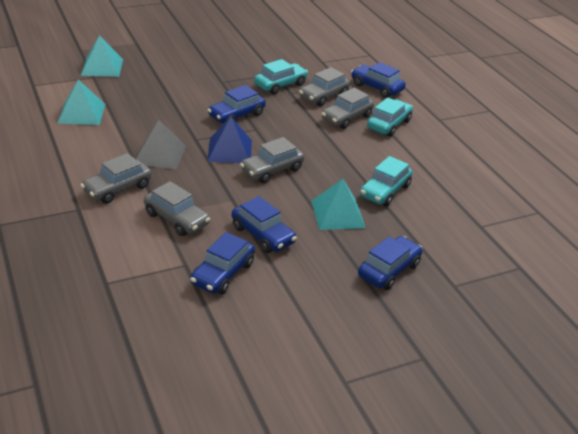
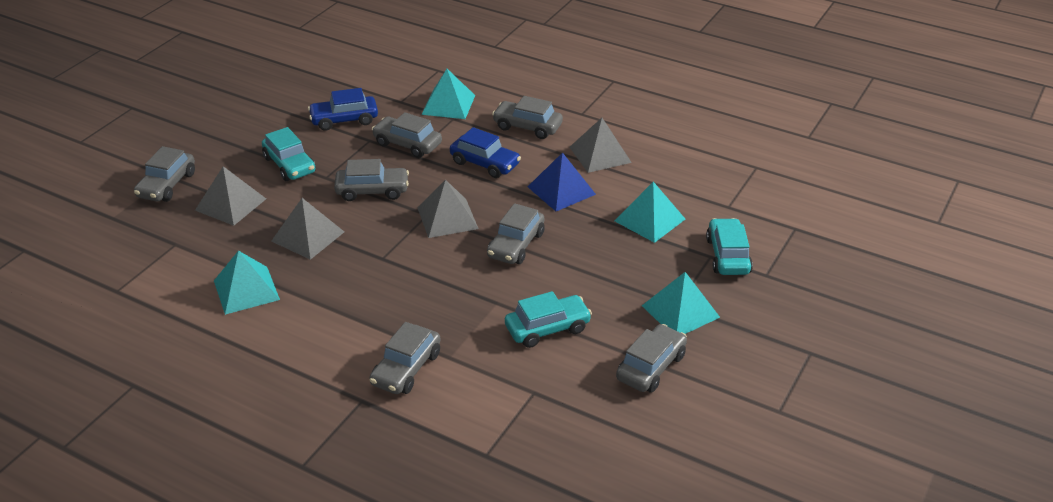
blue car: [190,232,255,294] [208,85,266,123] [232,196,297,253] [351,62,406,98] [358,236,423,290] = 5 -> [308,88,378,131] [450,127,521,178] = 2
grey car: [81,153,152,204] [144,181,210,236] [240,137,304,183] [299,67,350,106] [322,88,374,129] = 5 -> [134,146,195,202] [334,159,409,201] [370,322,441,394] [372,112,442,158] [487,203,545,264] [492,96,563,139] [616,324,687,393] = 7
grey pyramid: [136,120,186,170] = 1 -> [195,166,266,226] [271,198,344,260] [418,180,478,238] [570,118,632,173] = 4
turquoise pyramid: [58,80,105,125] [81,35,123,77] [311,179,366,230] = 3 -> [214,251,280,315] [421,69,475,119] [615,182,685,243] [642,272,720,334] = 4

